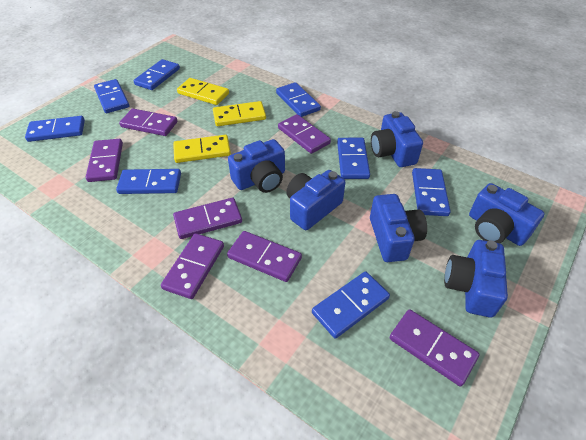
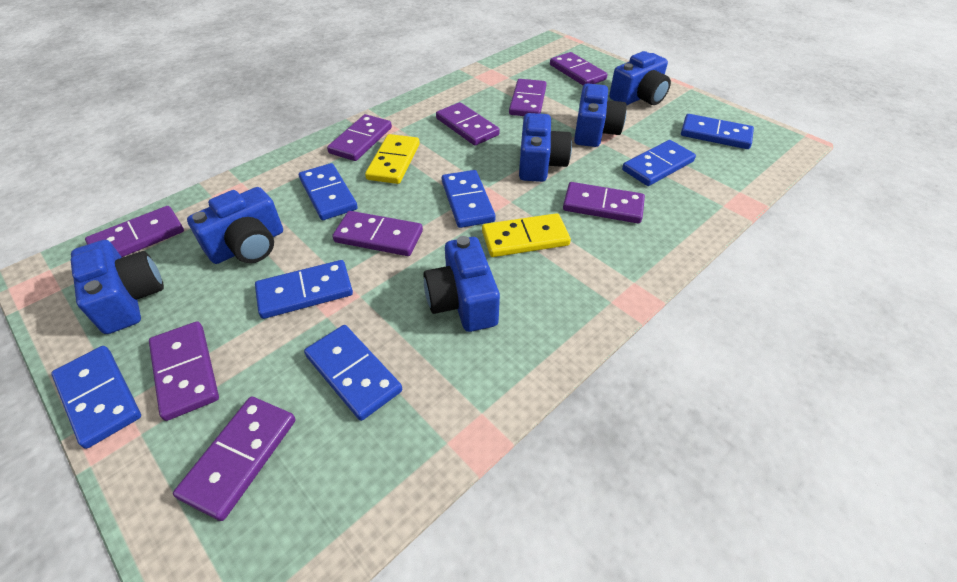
blue domino: [25,116,85,142] [94,79,129,113] [116,169,181,194] [133,59,180,90] [276,82,321,117] [312,271,390,339] [337,138,370,179] [412,168,451,216] = 8 -> [51,346,141,449] [255,260,353,319] [299,163,358,220] [304,325,402,421] [442,170,496,228] [622,140,696,186] [681,114,754,149] = 7
purple domino: [86,139,123,182] [119,108,177,136] [161,233,224,299] [173,198,242,239] [227,231,302,282] [278,114,331,154] [390,309,479,386] = 7 -> [85,206,184,257] [149,321,219,421] [173,396,296,521] [327,114,392,161] [332,211,423,256] [436,102,500,146] [509,79,547,116] [550,52,607,85] [563,182,645,224] = 9
yellow domino: [173,135,231,163] [177,78,229,105] [213,101,266,126] = 3 -> [365,134,420,184] [482,213,571,257] = 2

